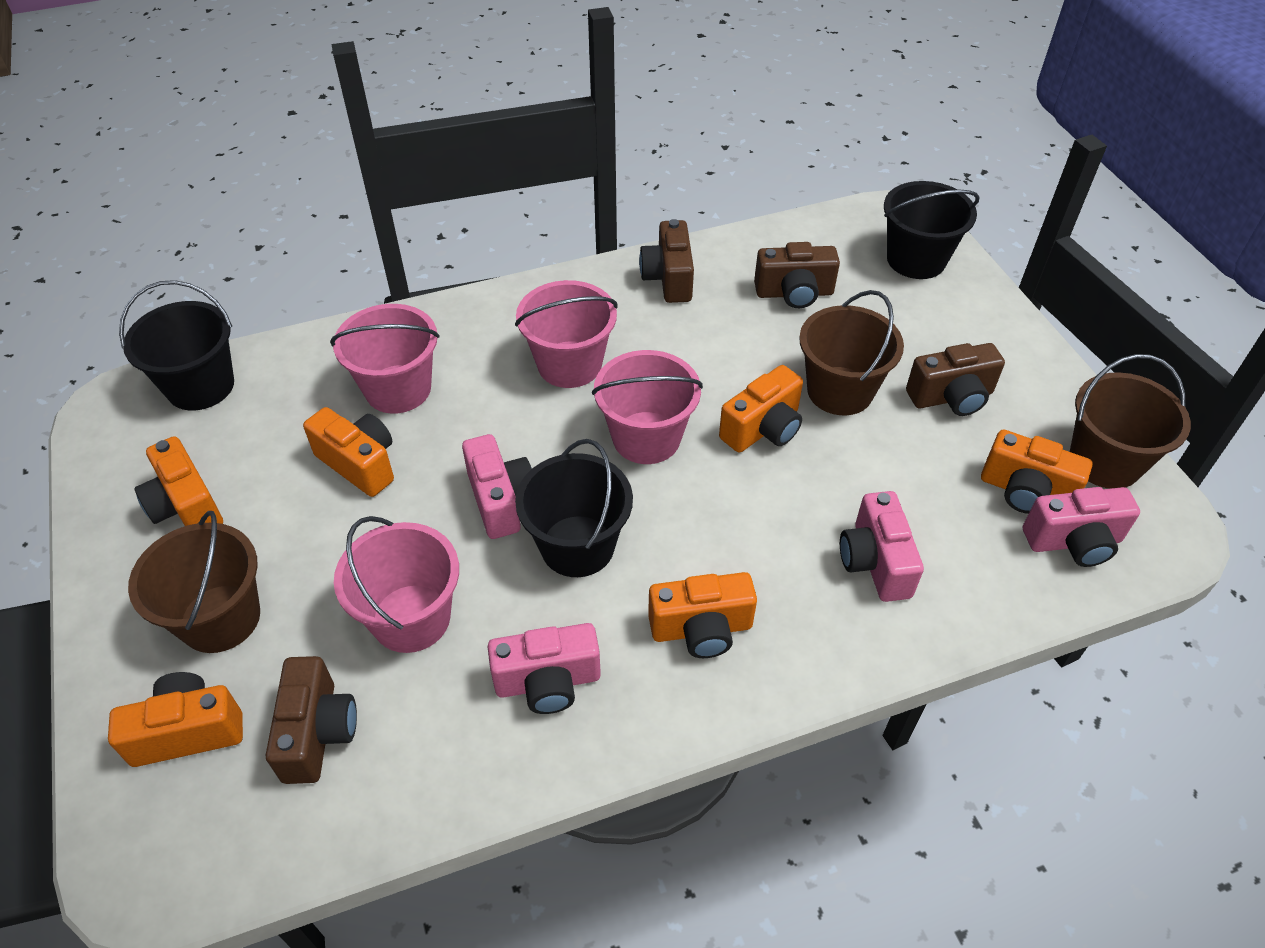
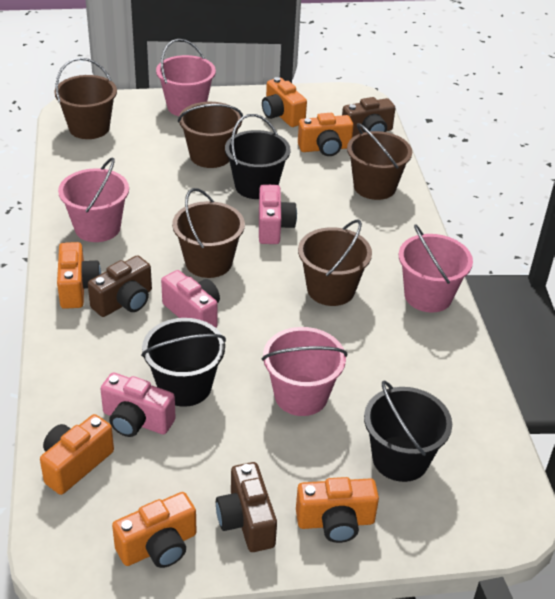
brown bucket: [128,511,260,653] [799,290,904,415] [1070,354,1191,489] = 3 -> [54,58,117,139] [172,188,245,278] [178,102,243,168] [298,219,372,306] [347,123,412,200] = 5
brown camera: [266,656,357,784] [639,219,694,303] [754,242,840,308] [906,343,1005,416] = 4 -> [88,255,152,317] [216,462,277,552] [342,97,395,137] = 3
pink camera: [462,434,532,539] [488,623,601,714] [840,491,924,602] [1023,487,1140,567] = 4 -> [101,372,176,437] [161,270,220,328] [259,184,297,244] = 3

